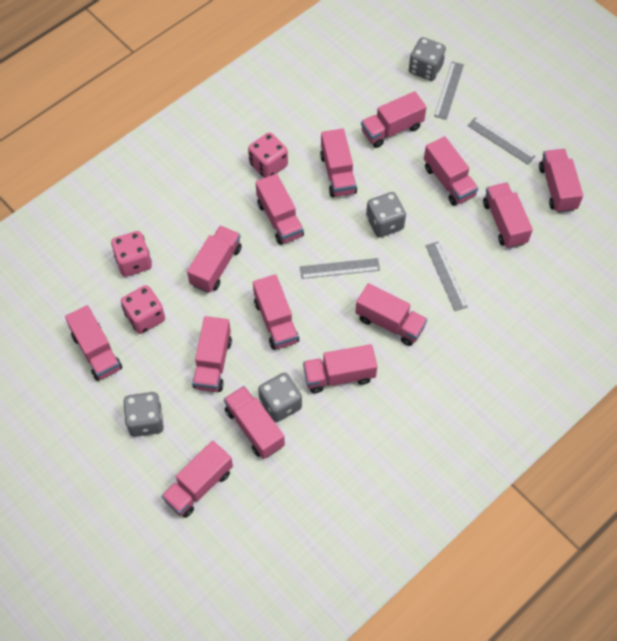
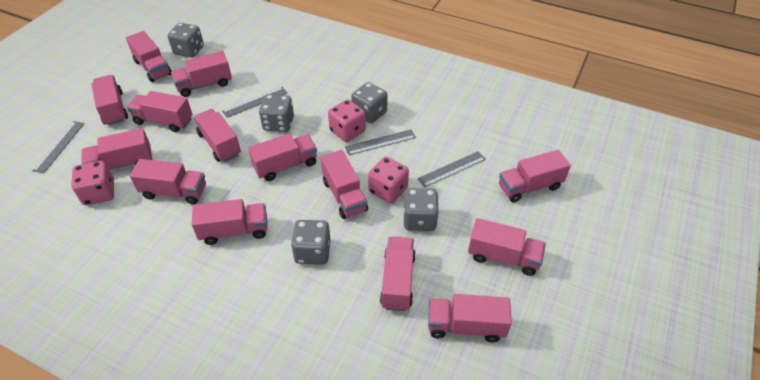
grey dice: [124,392,164,437] [258,372,302,422] [366,192,406,237] [409,37,446,81] = 4 -> [168,23,204,58] [259,94,294,132] [291,220,331,265] [351,82,387,123] [403,188,439,231] = 5

